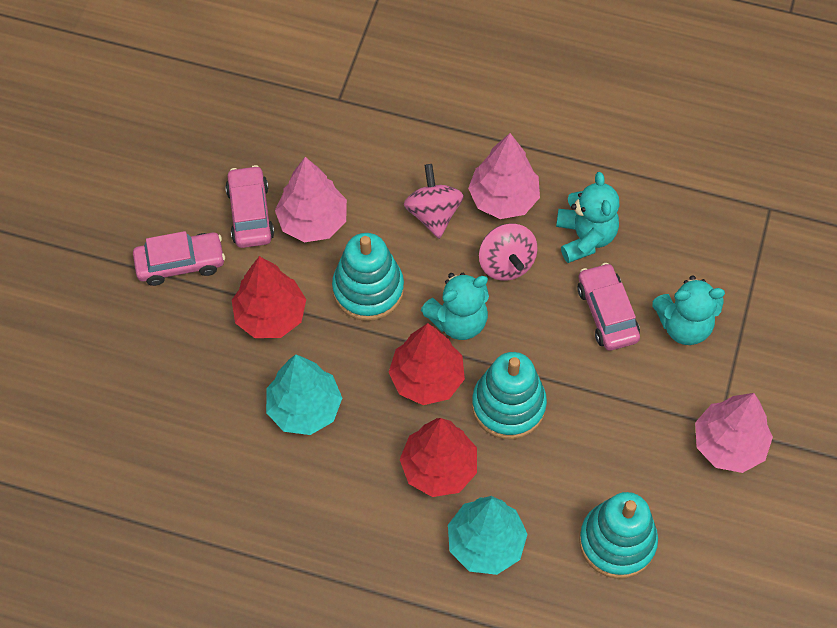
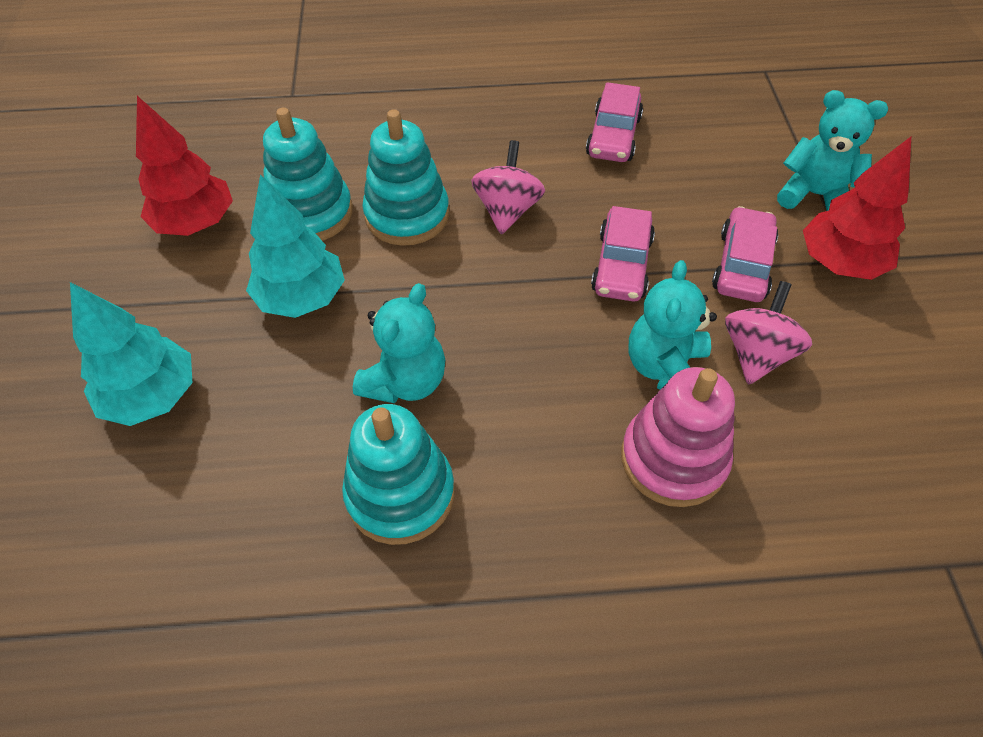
pink stacking toy: none = 0 -> [621,367,735,507] = 1
pink tree: [275,157,347,242] [468,133,540,219] [695,393,773,473] = 3 -> none = 0
red tree: [232,256,306,338] [389,323,465,405] [400,418,477,497] = 3 -> [136,96,233,236] [803,137,911,280] = 2

